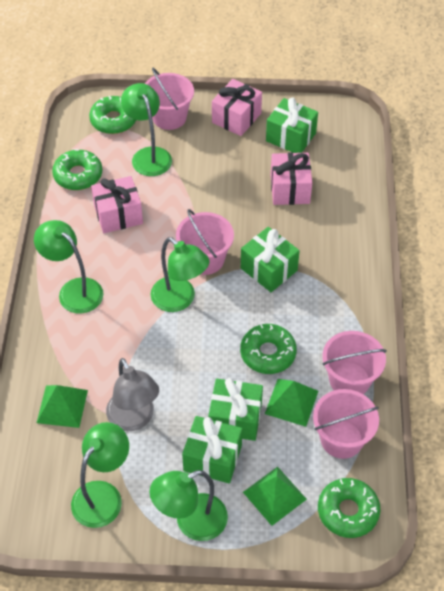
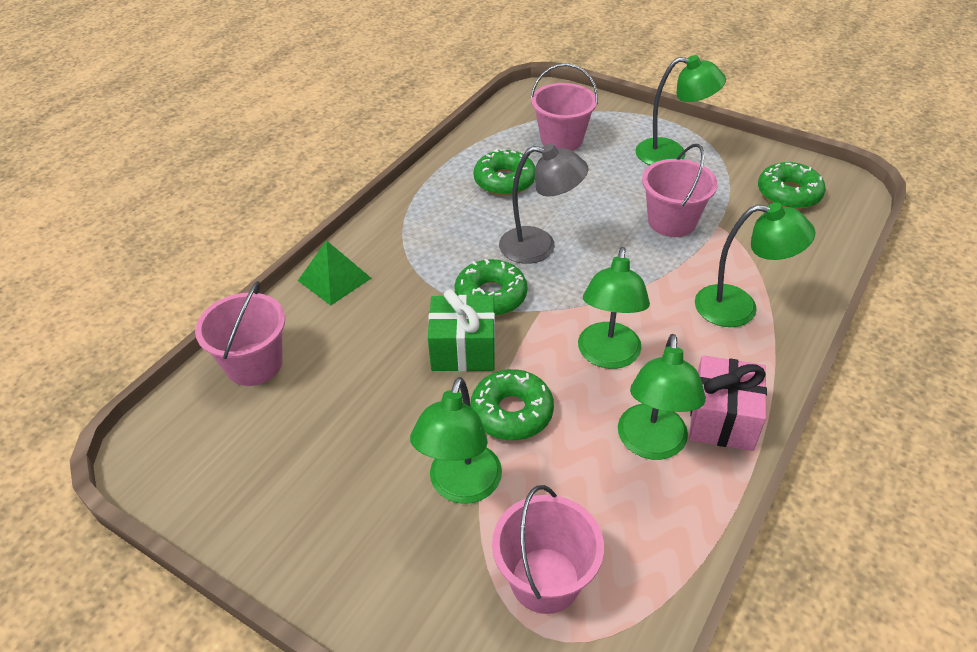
green gift: [182,416,242,483] [208,378,263,441] [241,227,300,292] [266,97,318,153] = 4 -> [428,289,495,372] = 1
green pyramid: [37,385,88,428] [243,467,307,526] [265,379,318,427] = 3 -> [298,240,371,305] = 1
pink gift: [91,176,143,233] [212,79,262,136] [271,152,312,205] = 3 -> [689,355,767,451] = 1

